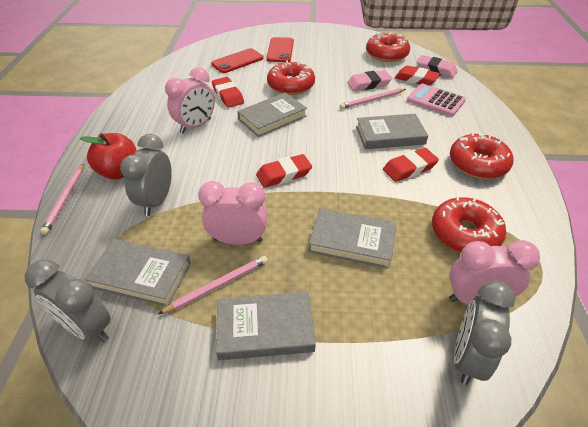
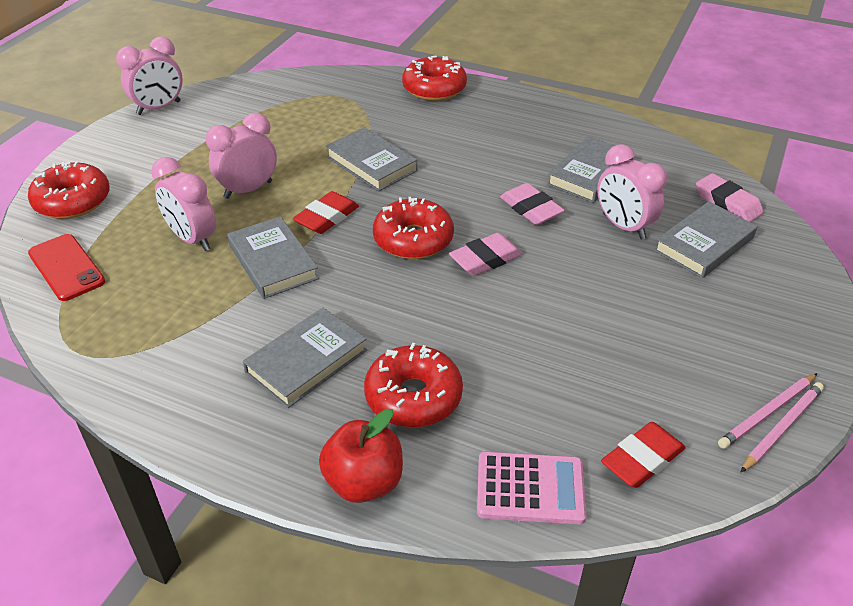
grey clock: [24,259,111,342] [120,134,172,216] [454,280,515,385] = 3 -> none = 0
pink clock: [165,67,215,134] [198,181,267,245] [449,240,540,305] = 3 -> [116,36,183,115] [151,157,216,251] [206,113,277,199] [597,144,667,240] = 4
pink eraser: [347,70,392,91] [417,55,458,78] = 2 -> [449,233,523,276] [500,183,565,225] [696,173,764,222] = 3
pink pencil: [40,164,84,235] [159,256,268,314] [340,89,406,109] = 3 -> [718,373,818,449] [740,382,824,473] = 2
red eraser: [212,77,244,108] [256,154,312,188] [383,148,439,182] [395,66,440,85] = 4 -> [293,191,359,234] [601,422,686,488] = 2
red phone: [211,48,264,73] [266,37,294,62] = 2 -> [28,234,105,301] = 1

